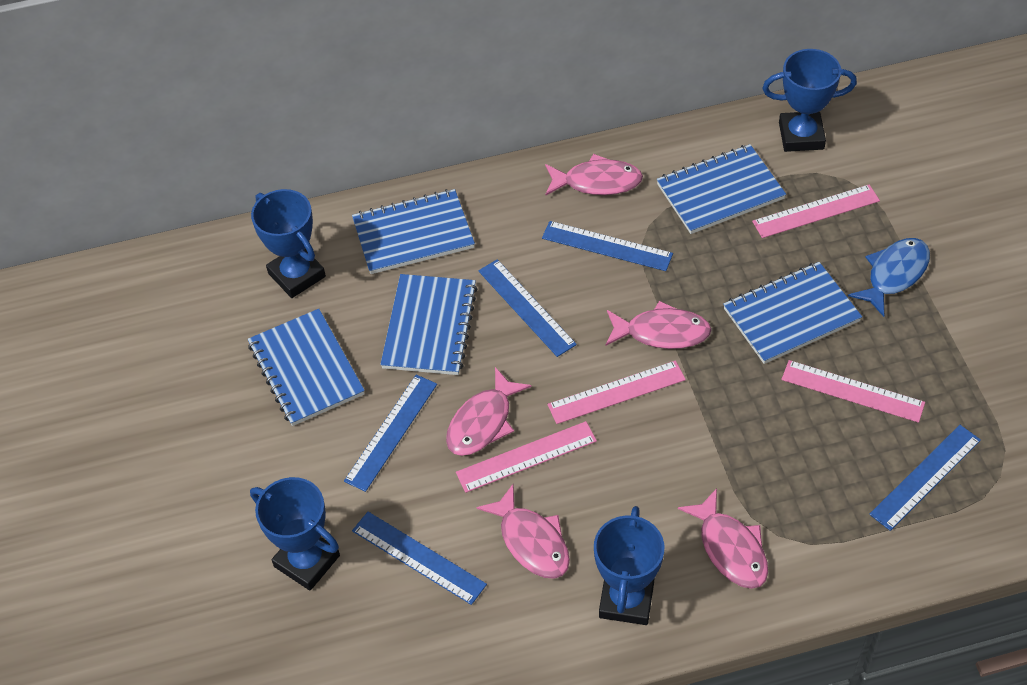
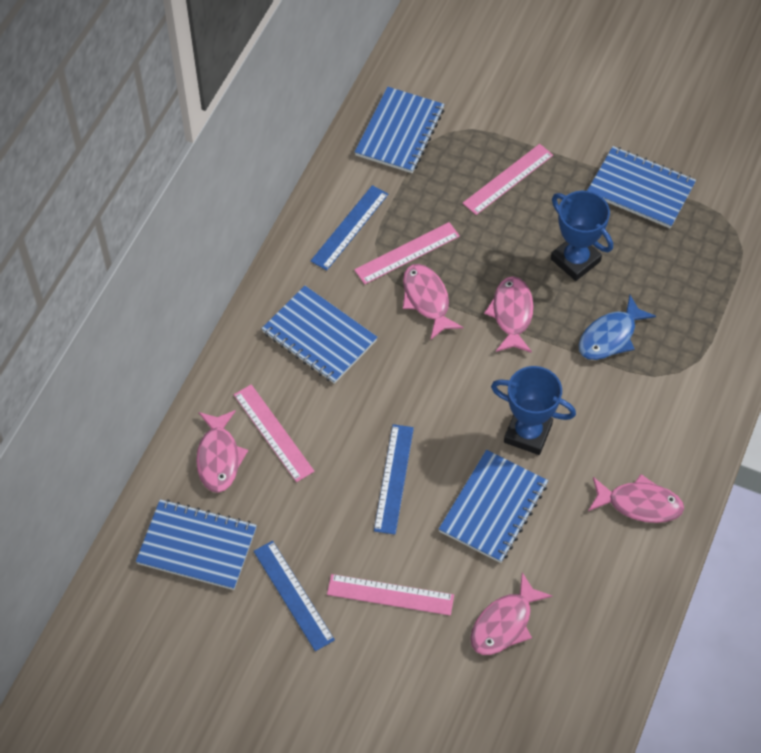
blue ruler: [344,375,437,492] [352,512,487,605] [478,259,577,357] [542,221,673,271] [869,425,981,531] = 5 -> [253,541,335,651] [311,185,388,270] [374,424,414,535] = 3
blue trophy: [250,477,340,591] [251,189,326,298] [594,506,664,625] [763,49,857,152] = 4 -> [491,366,576,455] [551,191,613,281] = 2

